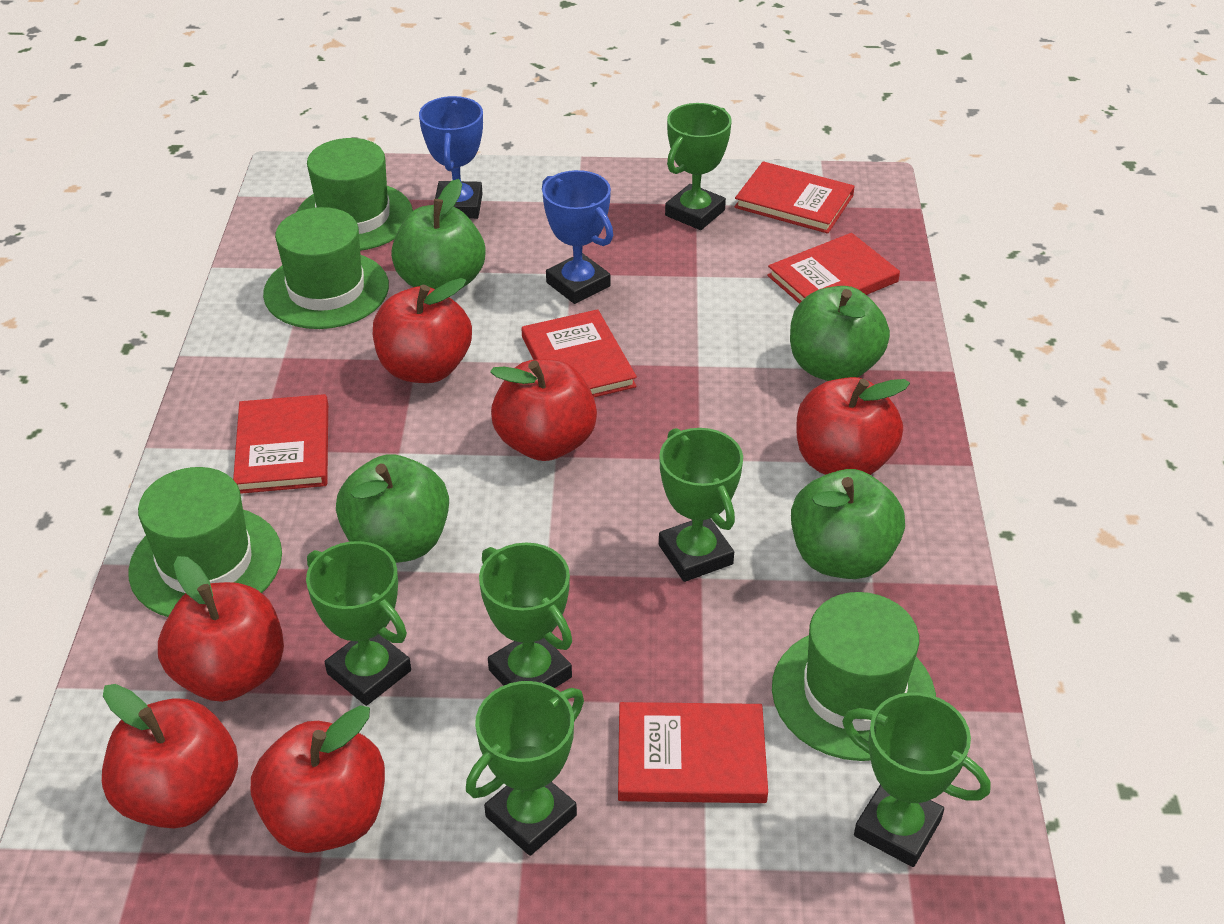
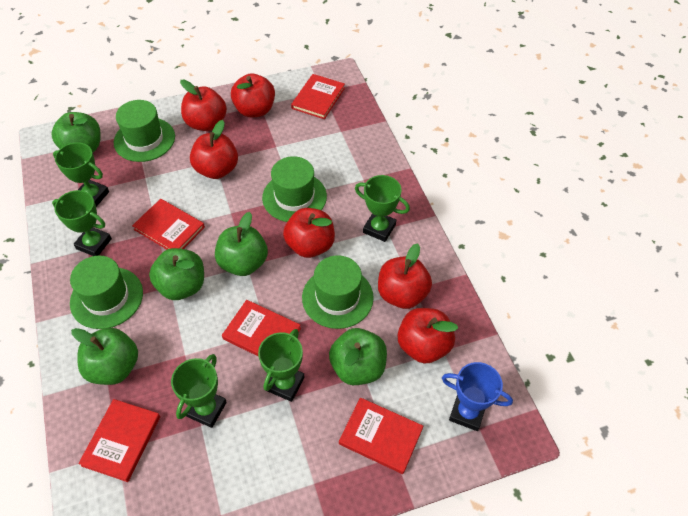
blue trophy: [419,96,483,219] [542,170,613,304] = 2 -> [442,362,513,431] = 1
green apple: [336,454,449,563] [391,179,485,289] [790,286,890,381] [791,469,905,579] = 4 -> [51,112,101,152] [71,328,138,385] [149,248,204,300] [215,212,268,276] [329,328,387,385] = 5
green trophy: [306,541,411,706] [466,681,584,856] [479,543,572,688] [659,428,743,582] [665,103,732,230] [842,692,990,867] = 6 -> [52,190,112,256] [53,142,109,207] [171,354,227,428] [258,329,305,402] [355,175,410,242] = 5

